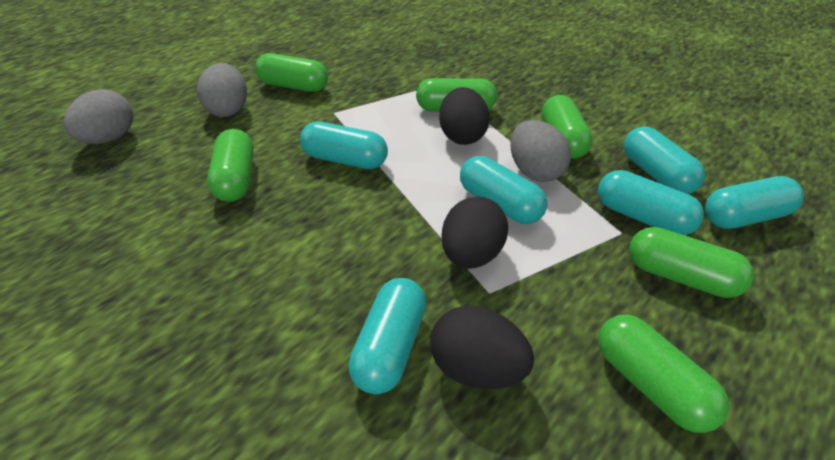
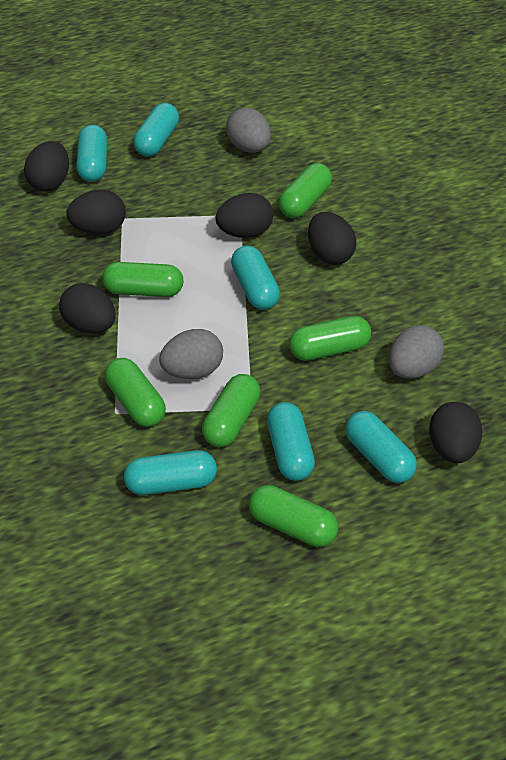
black egg: [430,305,534,389] [439,87,490,145] [442,197,508,269] = 3 -> [24,141,69,191] [59,283,116,333] [66,190,126,234] [215,193,273,238] [308,212,356,265] [429,402,482,463] = 6

